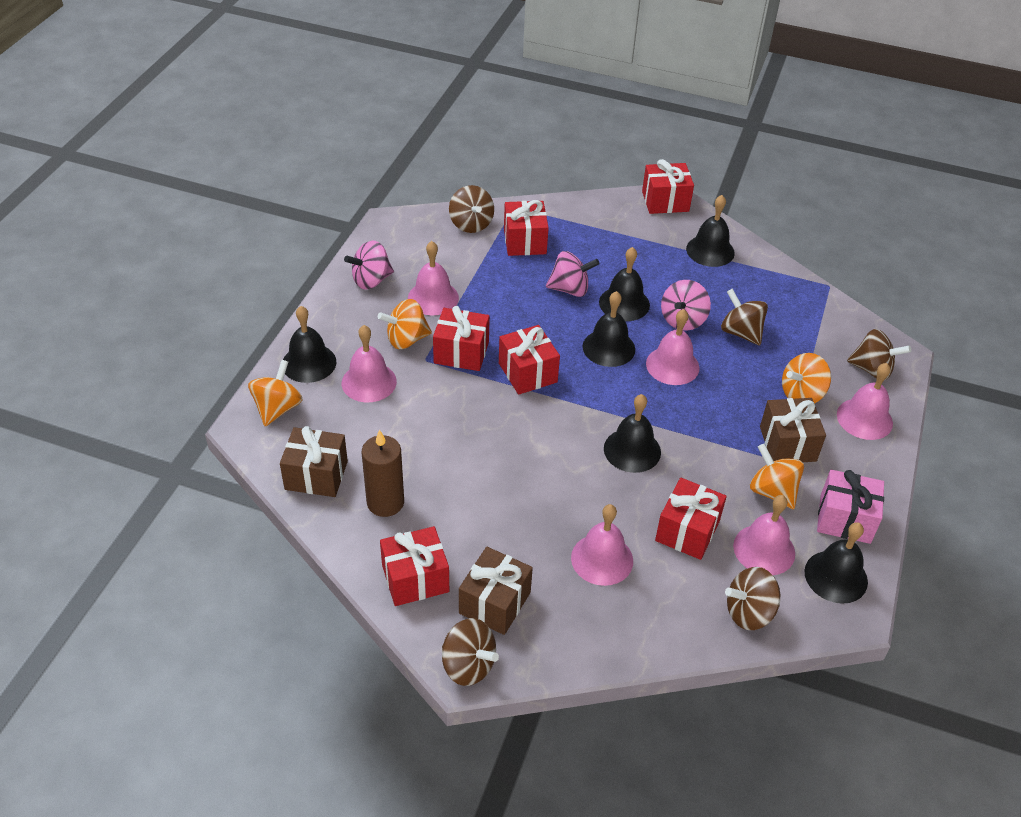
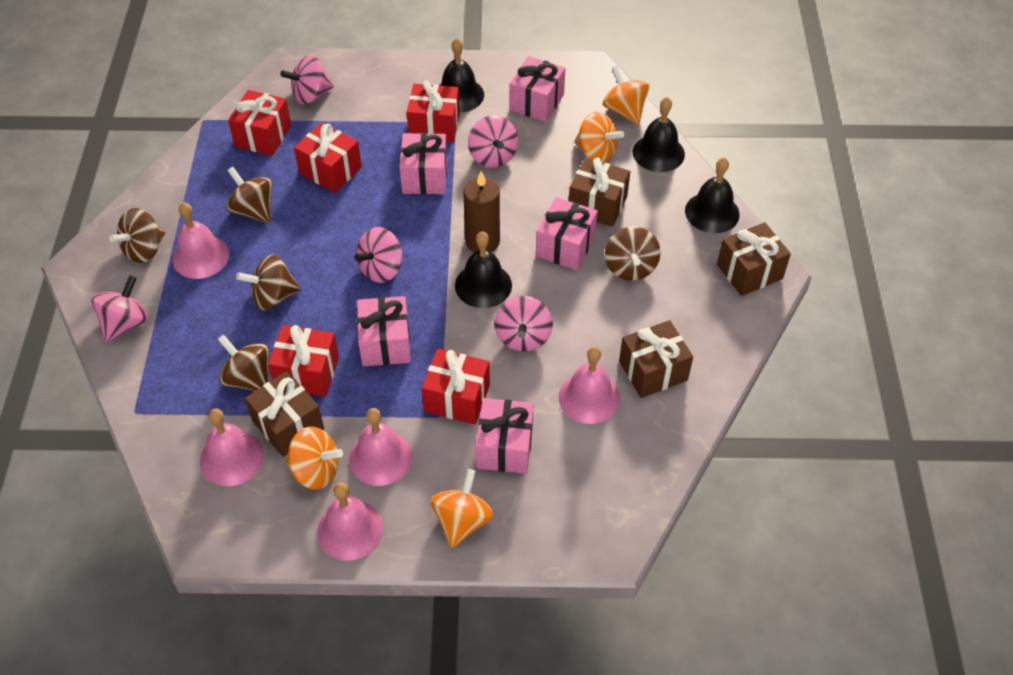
black bell: [283,306,336,383] [583,291,635,367] [599,247,650,321] [604,394,661,473] [686,195,735,267] [804,522,868,604] = 6 -> [439,38,484,112] [455,232,512,308] [633,97,685,172] [685,157,740,233] = 4
brown gift: [280,426,348,497] [459,547,533,635] [760,398,826,462] = 3 -> [245,371,324,457] [569,158,630,227] [619,320,693,398] [717,222,791,296] = 4
pink bell: [342,325,397,403] [408,241,459,315] [571,504,633,586] [646,309,699,385] [733,495,795,575] [837,363,893,440] = 6 -> [173,202,229,279] [200,408,264,486] [317,483,383,561] [349,408,413,486] [559,346,620,424] = 5
pink gift: [817,470,884,544] = 1 -> [357,296,411,366] [399,133,447,194] [476,398,534,474] [509,56,566,122] [536,197,598,270] = 5
pink spinning top: [344,241,394,290] [546,251,600,297] [661,280,711,331] = 3 -> [91,275,149,343] [280,55,334,105] [354,227,402,283] [468,115,518,168] [494,296,553,352] = 5
red gift: [380,526,449,606] [433,306,490,371] [499,325,560,395] [504,200,549,256] [642,159,694,214] [655,478,727,560] = 6 -> [228,90,291,156] [268,325,339,396] [294,122,362,193] [407,81,460,142] [422,349,490,424] = 5

